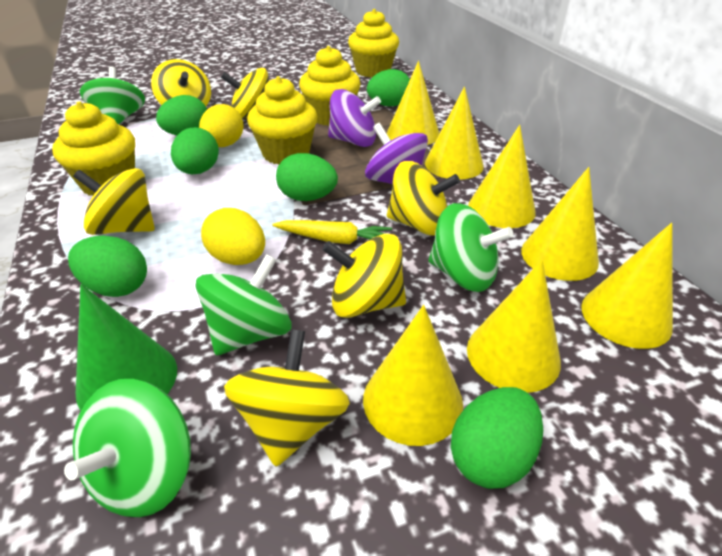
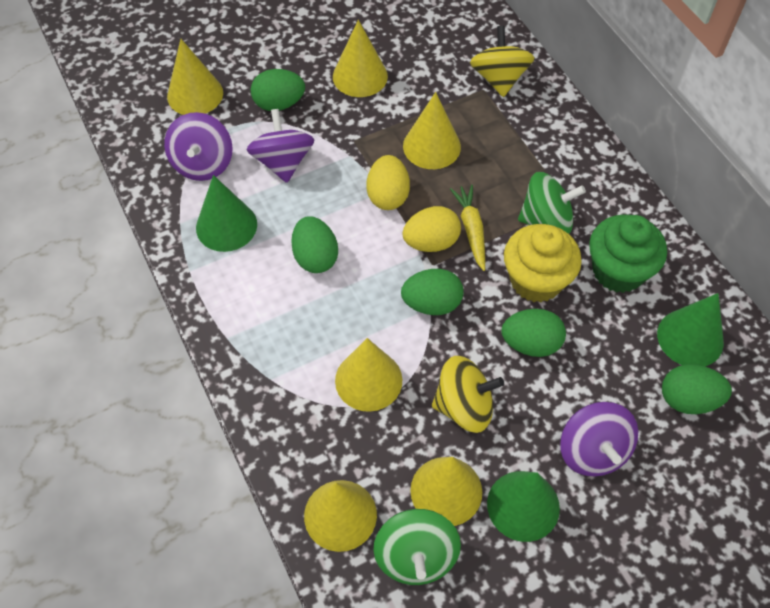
green cone: [76,284,177,410] = 1 -> [196,175,257,252] [487,471,560,542] [657,293,724,366] = 3
green cupcake: none = 0 -> [589,214,667,293] = 1
green egg: [68,235,147,297] [156,95,207,135] [171,127,219,174] [276,153,338,201] [367,69,410,106] [451,387,543,489] = 6 -> [251,69,305,111] [291,216,338,273] [401,269,464,315] [501,309,566,357] [662,364,732,414] = 5
green spinning top: [64,379,191,517] [80,66,145,125] [195,254,292,356] [429,203,514,292] = 4 -> [373,509,461,585] [518,172,586,234] = 2
purple spinning top: [328,89,381,147] [365,123,428,184] = 2 -> [164,112,233,181] [247,109,314,183] [560,402,638,476] = 3
yellow cone: [363,305,463,446] [387,61,440,145] [425,87,484,180] [467,260,561,393] [468,125,536,228] [521,167,599,281] [581,223,673,349] = 7 -> [167,39,223,115] [304,480,377,552] [333,20,388,97] [335,338,402,412] [403,92,461,169] [410,457,482,526] = 6
yellow cupcake: [52,102,135,196] [247,76,317,165] [299,46,361,126] [348,9,399,77] = 4 -> [504,224,582,303] = 1
yellow spinning top: [73,168,155,235] [151,59,211,106] [221,68,269,119] [224,329,350,467] [322,234,406,318] [387,161,460,236] = 6 -> [432,356,504,433] [470,26,534,97] = 2

